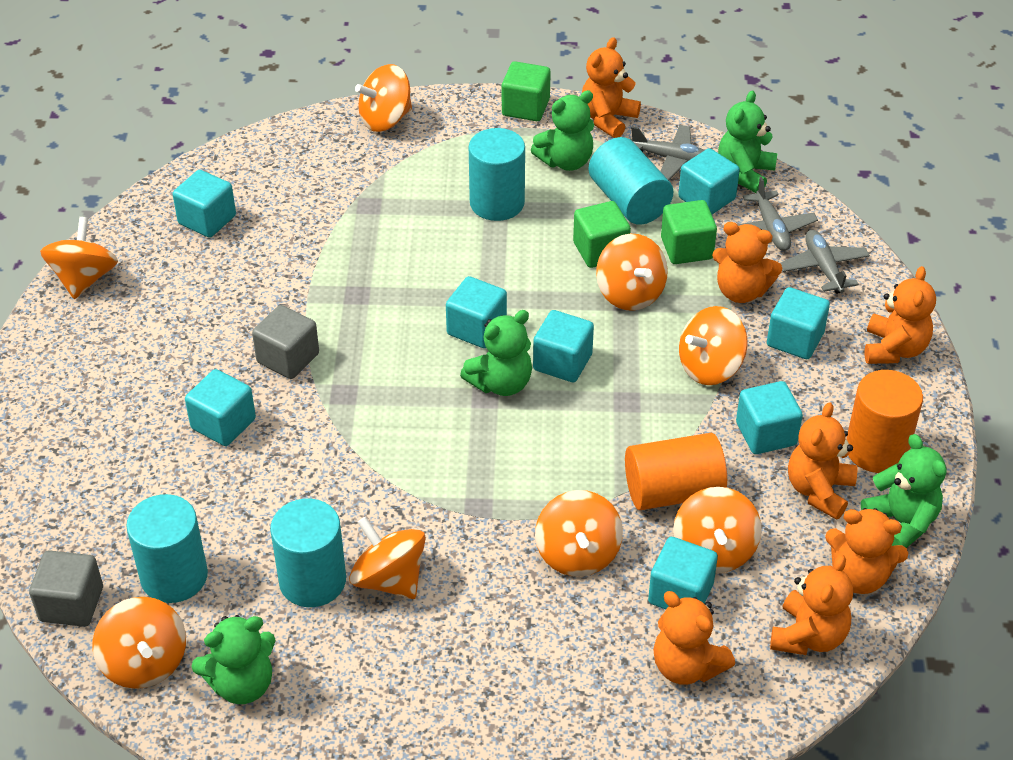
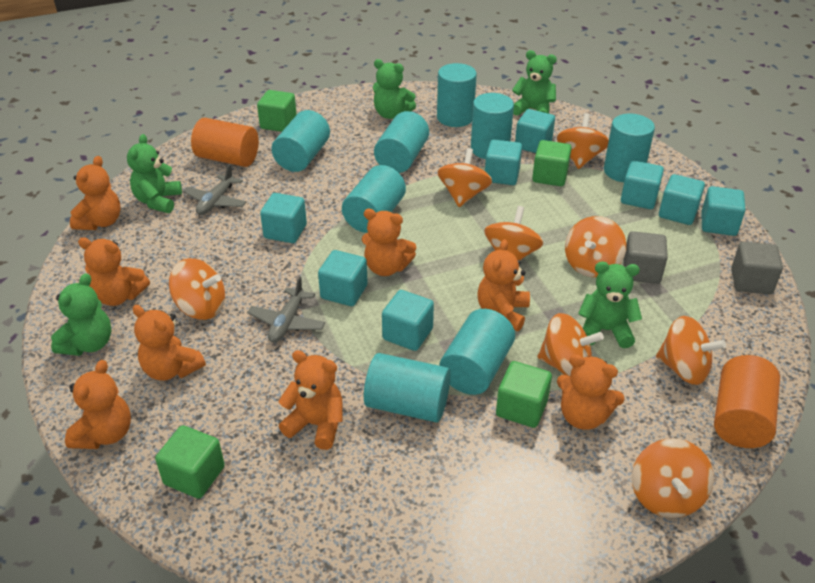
green cube: [502,61,551,121] [573,201,631,268] [661,200,717,264] = 3 -> [155,425,225,498] [257,90,297,132] [496,361,552,428] [532,140,571,186] = 4
grey plane: [632,125,704,180] [737,176,818,251] [780,230,870,294] = 3 -> [183,164,247,215] [247,276,325,343] = 2
orange teddy bear: [582,37,641,138] [653,591,735,685] [712,222,782,303] [770,554,853,655] [788,402,857,520] [825,508,908,594] [864,266,936,364] = 7 -> [65,360,131,449] [70,156,121,230] [78,237,150,306] [133,305,206,381] [278,350,343,450] [362,209,416,276] [477,239,530,331] [557,354,625,430] = 8
turquoise cylinder: [126,494,208,603] [270,499,346,607] [469,128,525,221] [589,137,673,225] = 4 -> [272,110,330,172] [342,165,406,233] [364,353,451,423] [374,111,429,173] [437,63,477,127] [440,309,515,395] [471,93,514,159] [604,114,655,182] = 8

